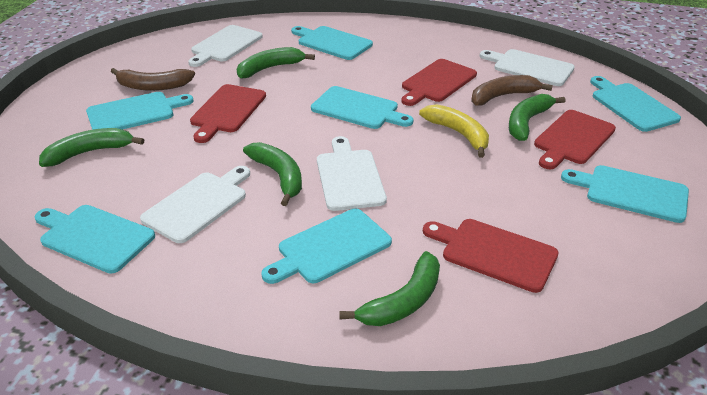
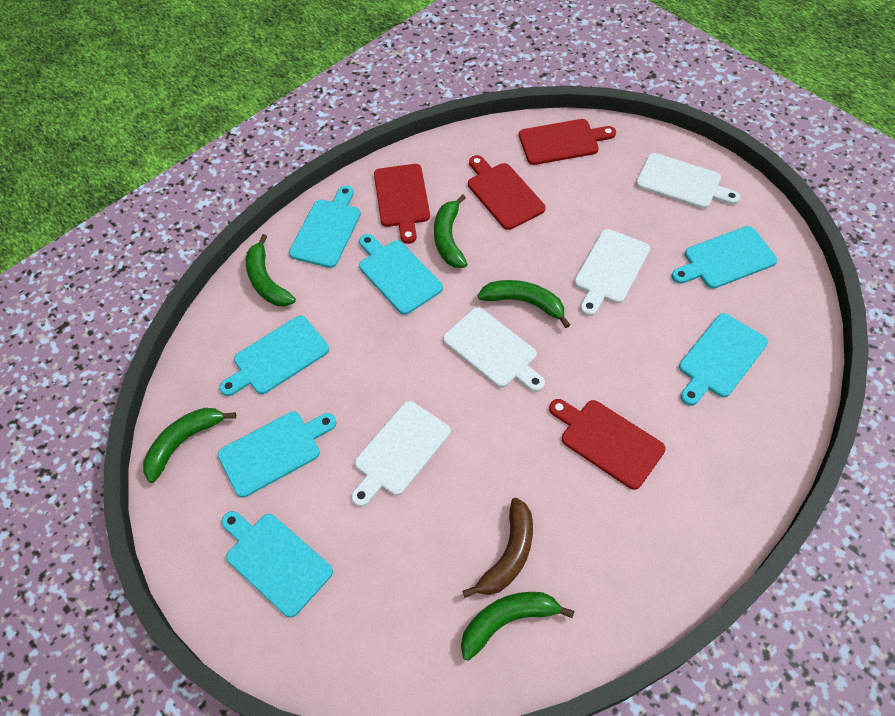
brown banana: [111,68,195,91] [471,75,553,106] = 2 -> [462,498,533,598] = 1
yellow banana: [419,104,489,158] = 1 -> none = 0

